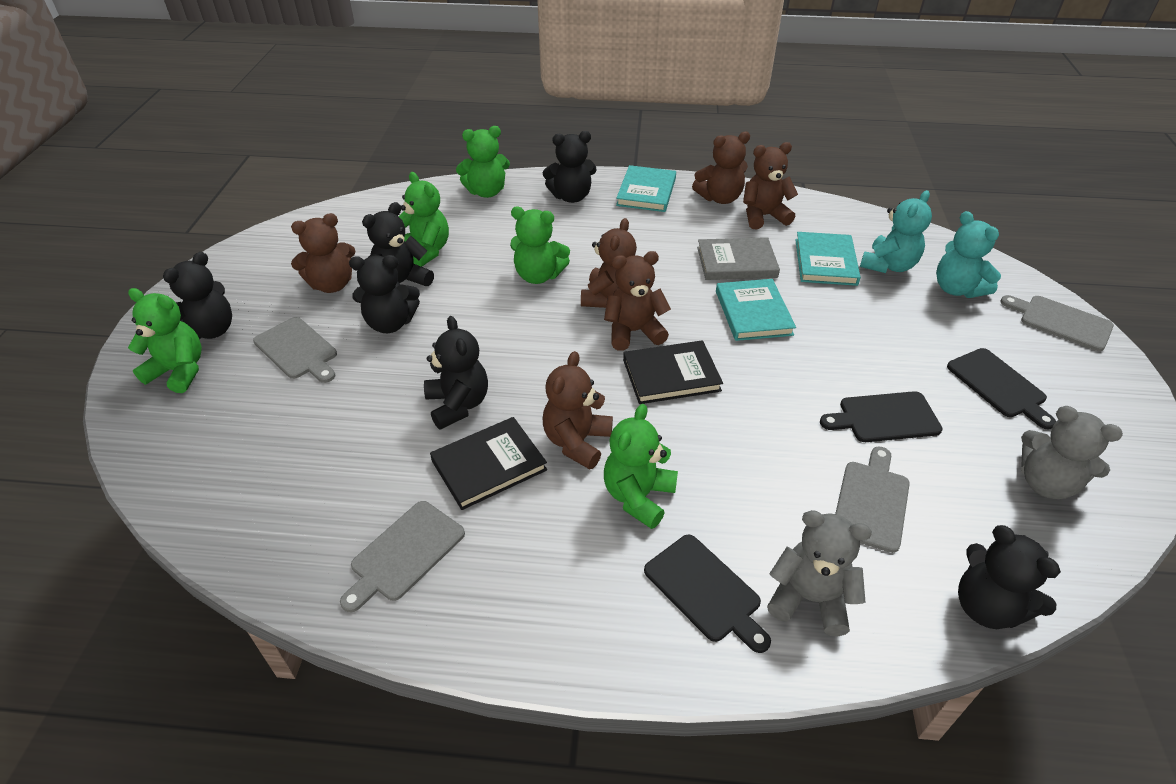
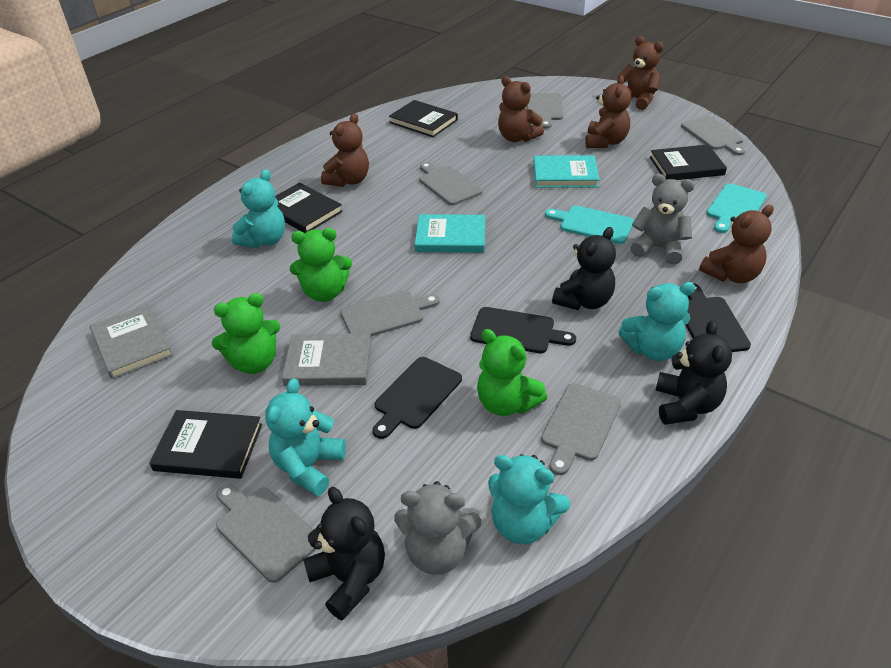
black book: [430,417,547,510] [623,340,723,404] = 2 -> [149,410,262,479] [275,183,343,233] [389,100,458,137] [650,144,727,180] = 4
black teddy bear: [163,252,232,340] [349,255,420,333] [362,202,434,288] [424,316,488,430] [543,131,597,203] [958,525,1061,629] = 6 -> [303,487,385,621] [552,227,616,310] [655,320,732,425] = 3
brown teddy bear: [291,213,355,293] [543,351,613,469] [581,218,637,308] [604,251,671,351] [692,132,750,204] [743,142,798,229] = 6 -> [321,113,369,187] [498,76,544,142] [585,75,631,148] [618,36,664,110] [699,205,774,283] = 5
green teddy bear: [128,288,202,393] [399,172,449,267] [456,126,510,198] [510,207,570,284] [604,404,678,529] = 5 -> [212,293,280,374] [290,228,352,302] [477,329,547,416] = 3
grey book: [697,237,780,280] = 1 -> [90,304,173,379] [282,333,372,386] = 2
grey cutting board: [253,317,337,383] [340,501,465,612] [835,446,910,553] [1000,295,1114,351] = 4 -> [216,484,316,583] [340,290,440,337] [419,162,482,205] [527,93,563,129] [541,383,621,475] [681,116,745,155] = 6
turquoise book: [616,165,676,212] [716,279,796,341] [795,232,861,286] = 3 -> [415,214,485,253] [533,155,599,188] = 2
turquoise cutting board: none = 0 -> [545,206,634,244] [706,184,767,233] = 2
turquoise teddy bear: [860,190,932,273] [936,211,1001,298] = 2 -> [232,169,285,248] [265,378,346,496] [488,454,570,544] [618,282,695,361] = 4

